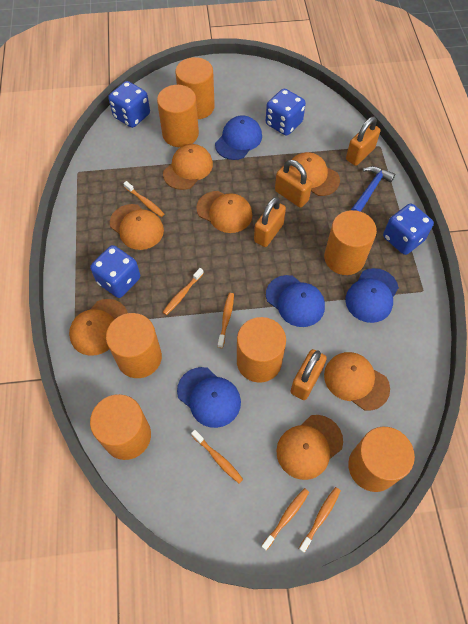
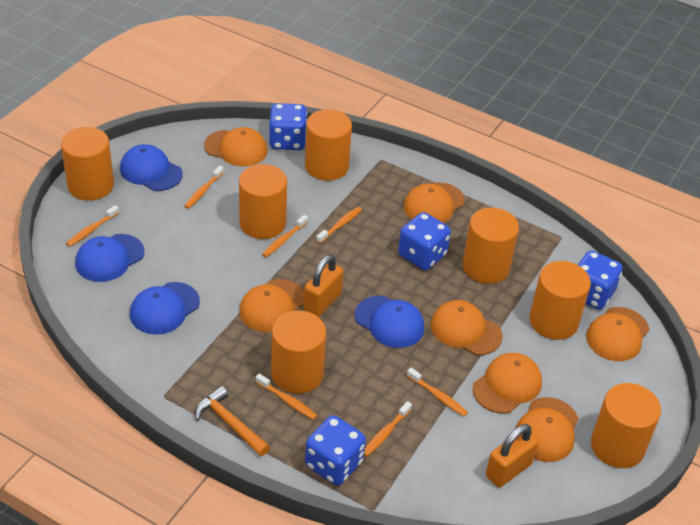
blue hammer: [351,166,395,212] = 1 -> none = 0
orange hammer: none = 0 -> [195,386,270,456] = 1
orange padlock: [254,197,286,247] [275,160,312,208] [290,349,327,400] [346,117,381,166] = 4 -> [303,255,343,317] [486,424,538,487] = 2
orange toothbrush: [123,181,164,217] [163,268,204,315] [191,430,243,483] [218,293,234,348] [261,488,309,550] [299,487,341,553] = 6 -> [66,205,119,247] [184,166,224,209] [256,373,317,420] [262,215,308,257] [316,207,362,244] [364,401,412,457] [407,368,468,417] = 7

